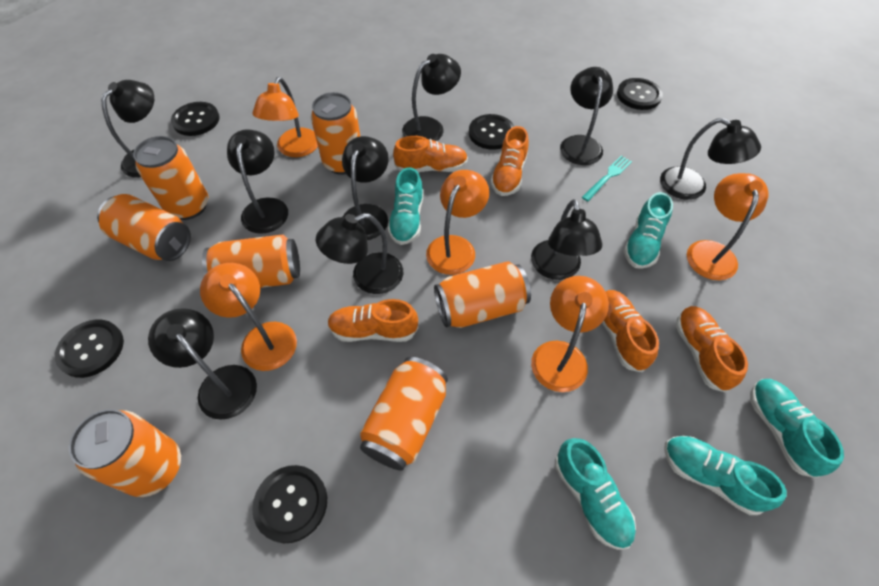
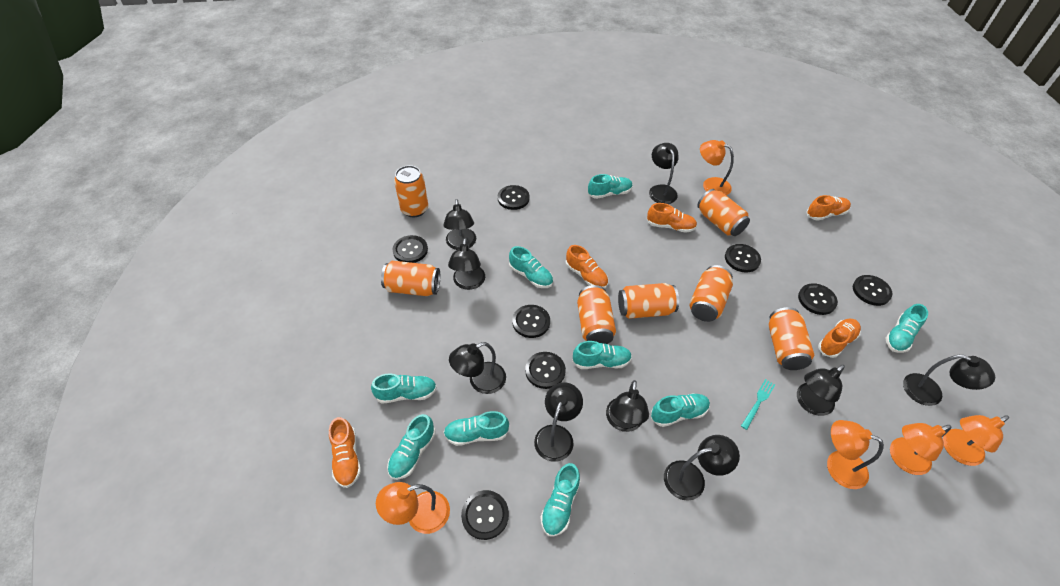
black button: [55,319,124,378] [171,102,220,136] [252,465,327,543] [469,114,514,150] [617,78,663,110] = 5 -> [393,235,428,263] [461,490,509,540] [498,185,530,210] [512,305,550,338] [525,352,566,389] [725,244,761,273] [798,283,838,315] [853,275,892,306] = 8
turquoise shoe: [388,167,423,245] [555,438,636,550] [624,192,673,269] [664,436,787,515] [750,379,844,478] = 5 -> [371,373,437,404] [387,414,436,480] [444,411,509,446] [509,246,553,288] [540,463,580,537] [572,341,632,369] [588,174,633,199] [651,393,710,427] [886,304,928,353] = 9

